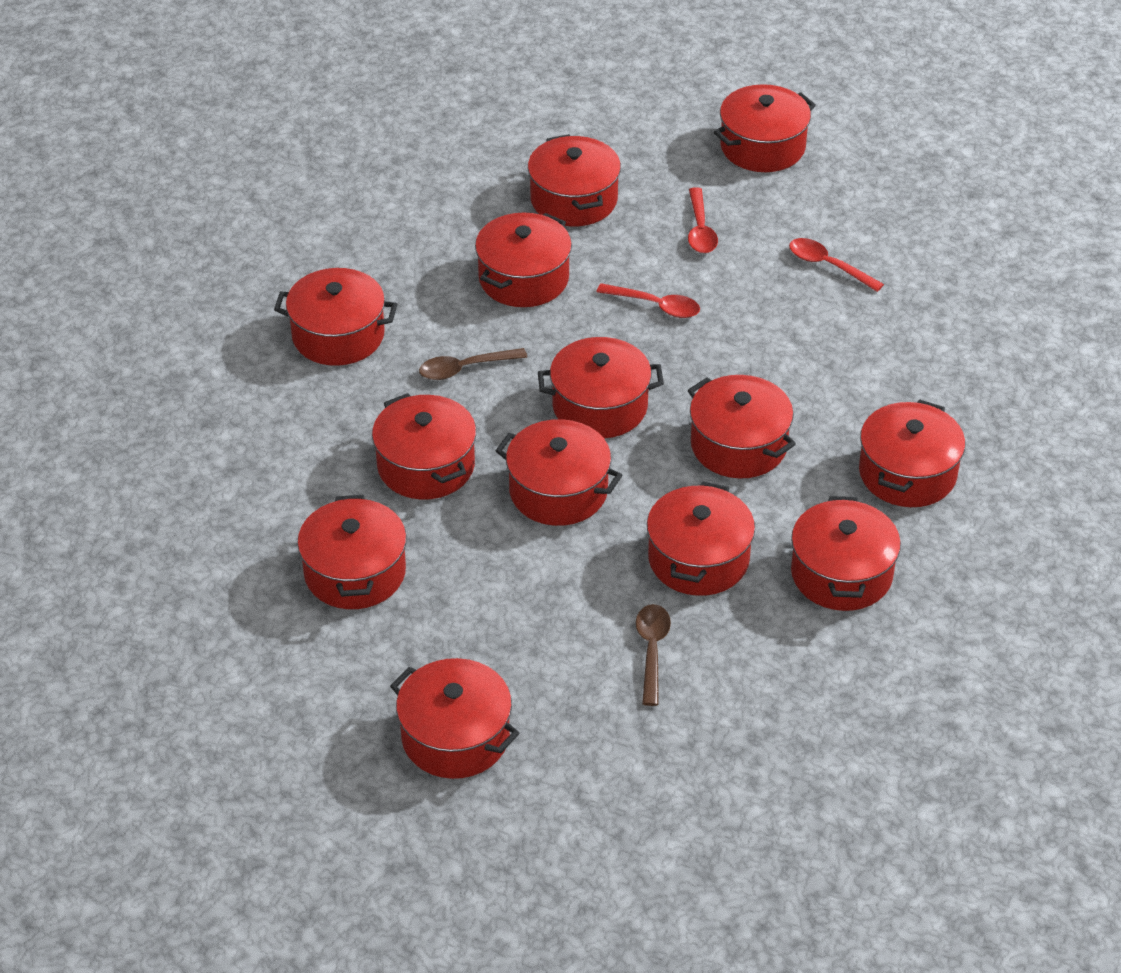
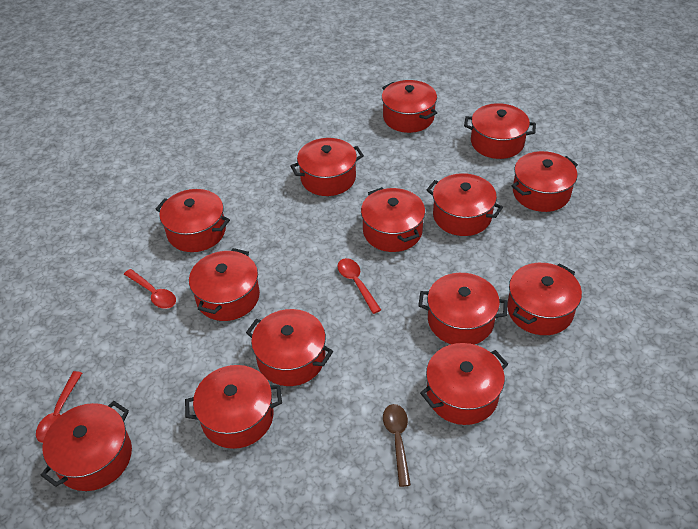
brown spoon: [419,348,527,380] [636,604,671,706] = 2 -> [383,404,411,487] = 1
red pot: [274,268,397,366] [297,495,407,609] [372,393,476,500] [390,658,519,779] [475,212,572,307] [496,419,622,526] [528,134,621,226] [538,337,664,438] [647,481,755,596] [688,375,796,478] [714,84,816,172] [791,496,901,611] [859,399,965,507] = 13 -> [41,401,132,491] [156,189,230,252] [185,365,282,449] [189,248,260,321] [246,309,333,386] [290,138,364,196] [361,187,425,252] [382,80,437,133] [418,273,508,345] [420,343,508,425] [427,173,503,236] [464,103,536,159] [507,263,582,335] [512,151,578,212] = 14

